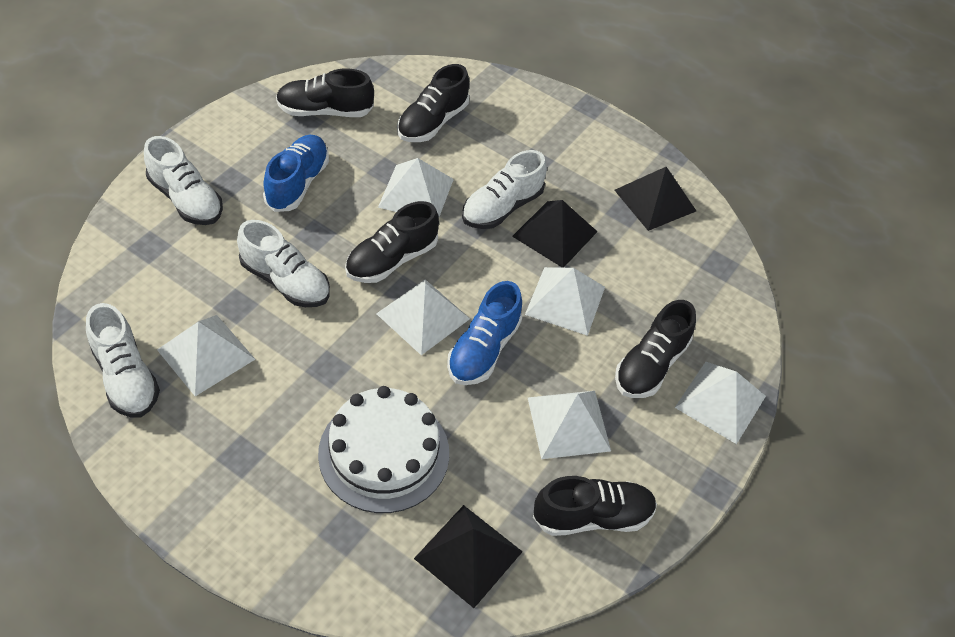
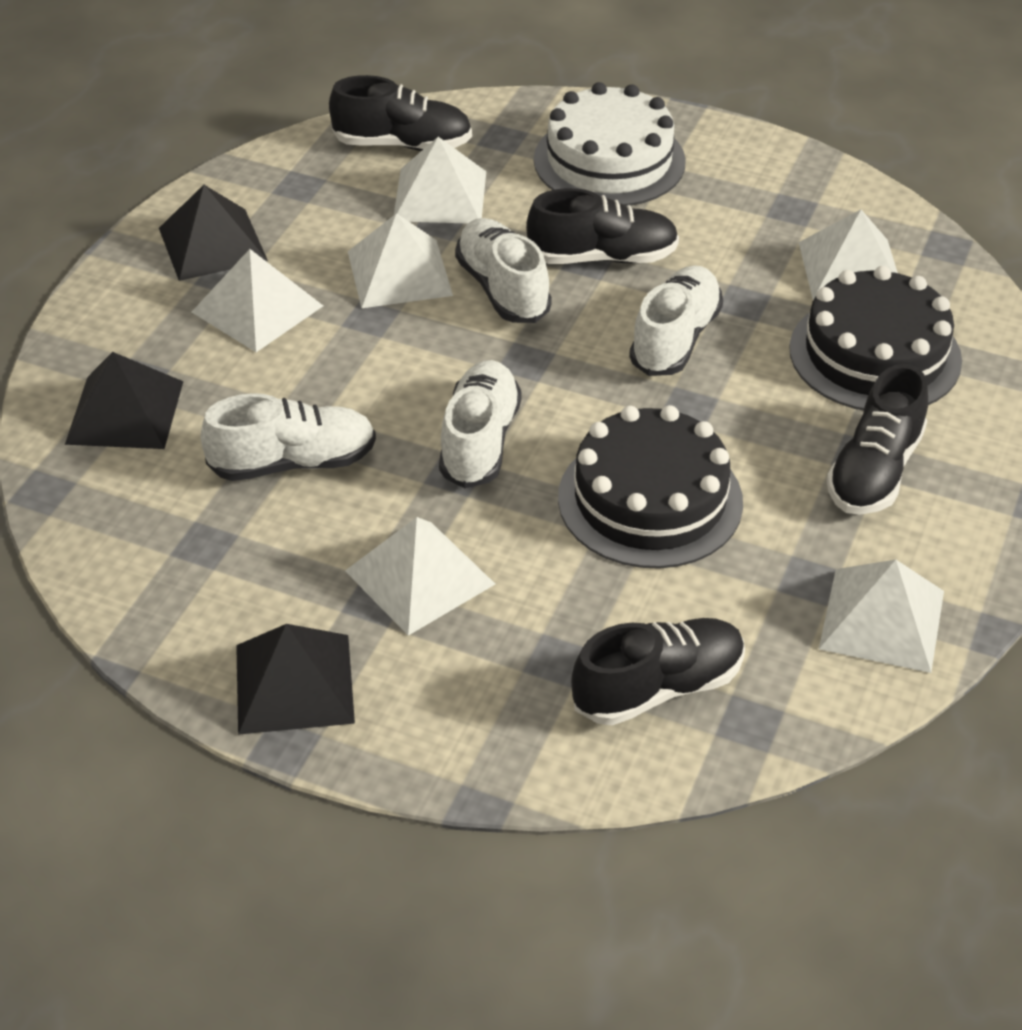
black cake: none = 0 -> [558,405,743,569] [789,266,962,411] = 2
black shoe: [276,68,374,117] [345,201,439,283] [397,64,469,142] [533,476,657,536] [615,300,696,398] = 5 -> [329,75,472,151] [526,188,679,264] [571,618,745,725] [827,364,928,515] = 4
blue shoe: [263,135,329,212] [447,281,522,385] = 2 -> none = 0

